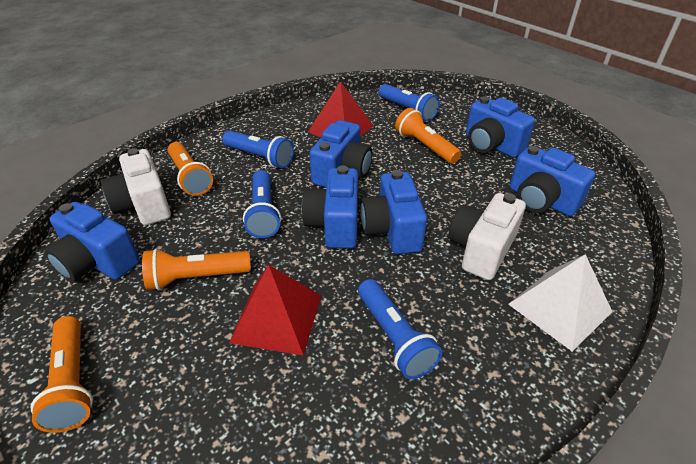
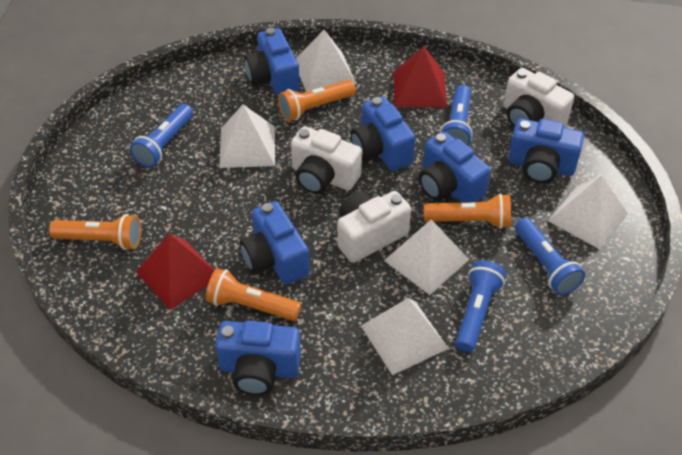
white camera: [101,148,171,225] [448,193,526,280] = 2 -> [291,126,362,194] [337,191,411,263] [503,68,574,128] = 3
white pyramid: [508,254,612,352] = 1 -> [219,105,275,168] [296,30,356,92] [361,298,449,375] [384,219,469,295] [548,175,628,249] = 5

